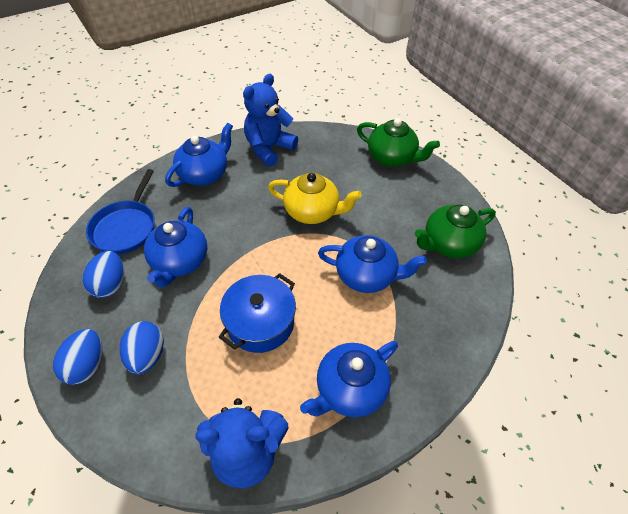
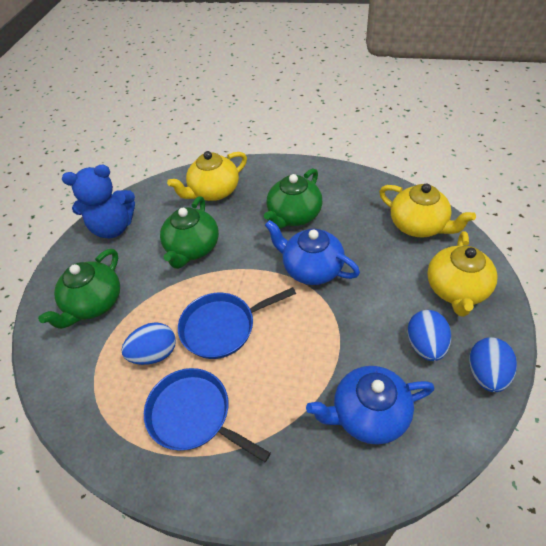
blue pan: [86,169,155,254] = 1 -> [144,368,271,462] [178,287,296,359] = 2
blue pot: [219,273,296,353] = 1 -> none = 0
blue teapot: [144,207,207,287] [165,123,233,187] [300,341,398,417] [318,235,427,293] = 4 -> [265,220,360,285] [306,366,435,445] = 2
blue teddy bear: [195,398,288,488] [243,74,298,167] = 2 -> [62,164,135,238] = 1
green teapot: [357,118,440,167] [415,205,496,258] = 2 -> [38,249,120,329] [160,196,219,269] [264,168,323,229] = 3
yellow teapot: [268,173,362,224] = 1 -> [167,151,247,201] [379,183,476,238] [427,231,498,317] = 3

